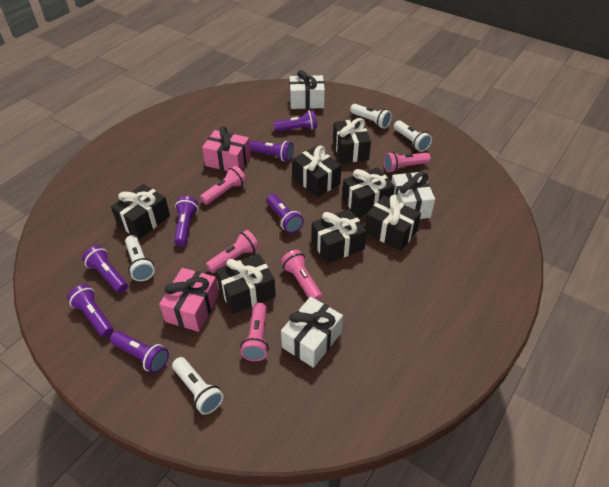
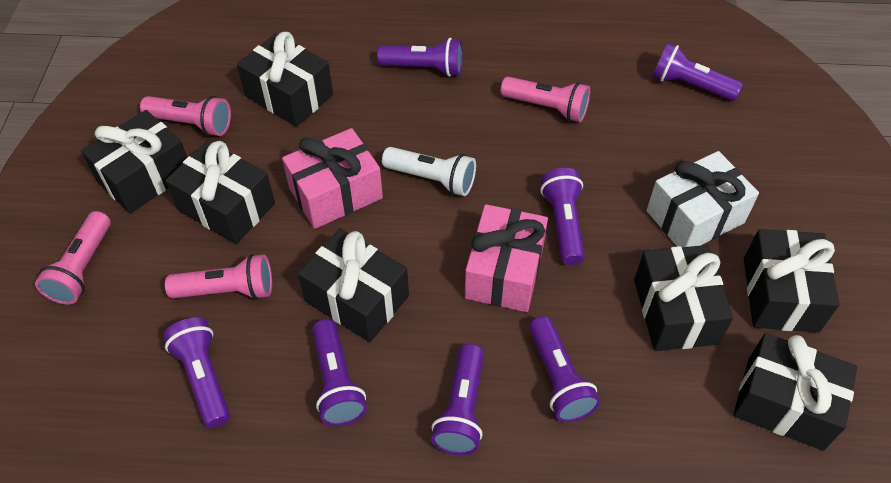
pink flashlight: [200,166,246,205] [206,230,259,273] [240,303,269,361] [281,250,322,301] [383,152,431,173] = 5 -> [35,211,111,305] [140,96,231,136] [165,254,272,300] [501,77,590,122] = 4
white flashlight: [125,235,155,281] [172,357,224,415] [350,104,392,129] [394,120,432,152] = 4 -> [382,147,476,196] = 1
white gift: [281,297,343,368] [290,70,325,109] [392,172,435,219] = 3 -> [647,151,759,247] = 1

